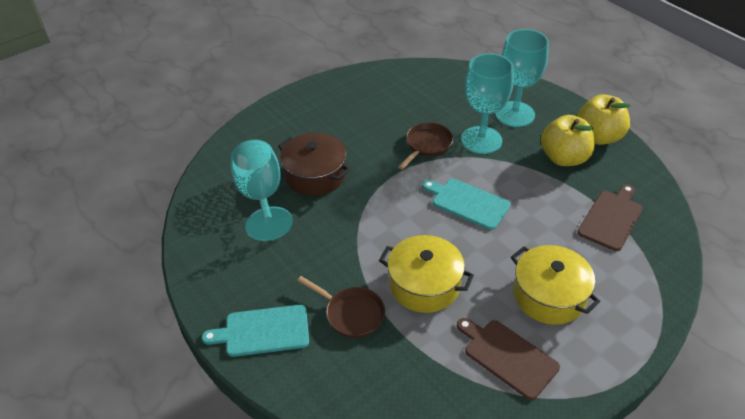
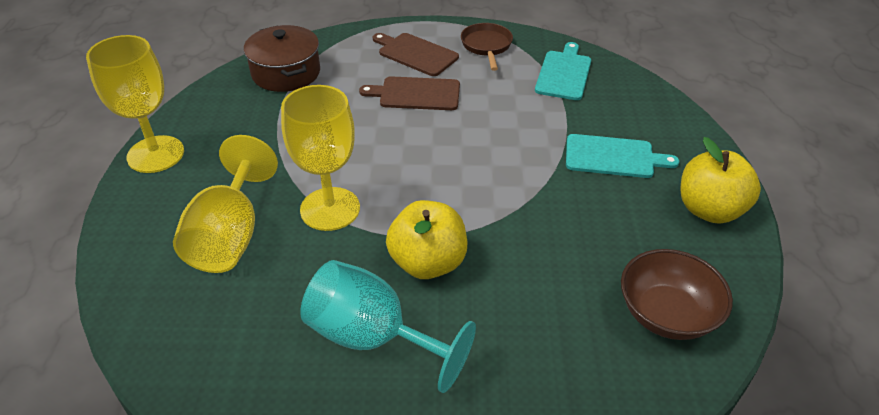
brown bowl: none = 0 -> [621,249,733,340] = 1
brown pan: [297,276,385,338] [398,122,453,170] = 2 -> [461,23,513,71] = 1
turquoise goblet: [231,140,293,241] [461,53,513,154] [495,29,549,127] = 3 -> [300,260,476,393] = 1
yellow goblet: none = 0 -> [86,35,184,173] [173,135,278,273] [281,85,360,231] = 3
yellow pot: [379,235,474,313] [511,245,600,325] = 2 -> none = 0

